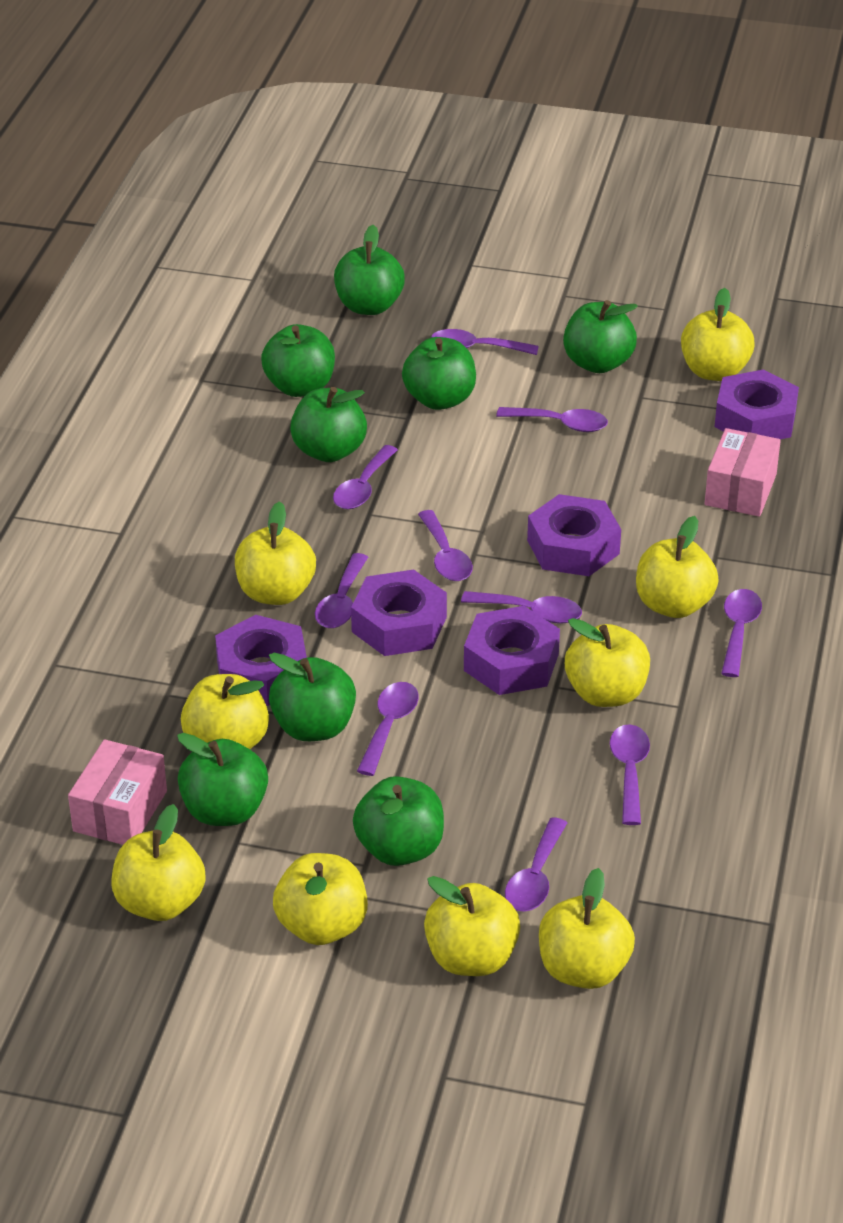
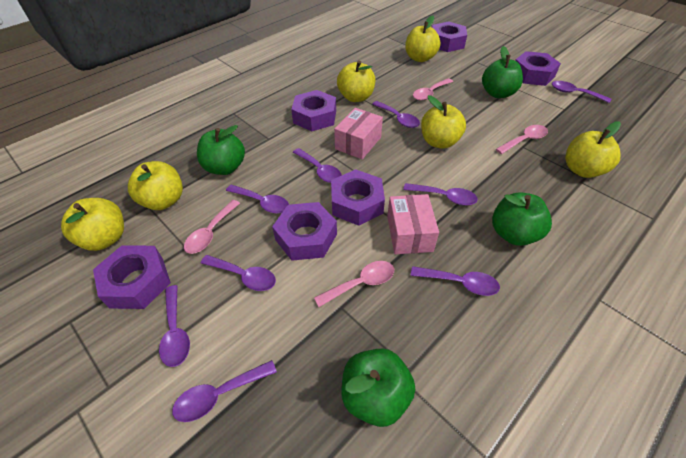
green apple: [177,733,268,826] [261,324,335,397] [269,653,356,741] [290,387,367,462] [334,225,405,315] [353,776,444,866] [402,337,476,410] [563,300,638,373] = 8 -> [197,125,245,175] [341,348,415,427] [482,46,523,98] [492,192,552,246] = 4
pink spoon: none = 0 -> [184,200,240,254] [314,261,394,307] [413,78,453,100] [496,125,548,154] = 4
purple nut: [215,615,307,706] [351,569,447,656] [464,606,560,695] [527,494,621,576] [715,370,799,439] = 5 -> [93,245,171,309] [272,202,337,261] [291,90,336,131] [331,169,385,226] [432,21,467,52] [515,51,561,86] = 6
purple spoon: [315,553,368,628] [333,445,398,509] [357,682,419,776] [418,510,473,581] [431,329,538,355] [461,591,582,624] [496,407,608,432] [505,817,567,912] [610,724,650,825] [721,589,762,677] = 10 -> [159,285,190,367] [172,360,277,422] [201,255,276,291] [226,185,289,214] [293,148,342,183] [372,101,420,128] [403,183,478,206] [411,266,500,296] [552,81,611,103] = 9
yellow apple: [112,804,205,921] [181,674,269,749] [235,501,316,605] [273,853,368,945] [424,876,520,976] [539,868,635,989] [565,618,650,707] [636,516,719,618] [681,288,755,381] = 9 -> [61,198,124,251] [128,161,183,210] [337,60,375,102] [405,15,440,62] [421,95,466,149] [565,121,621,178] = 6

